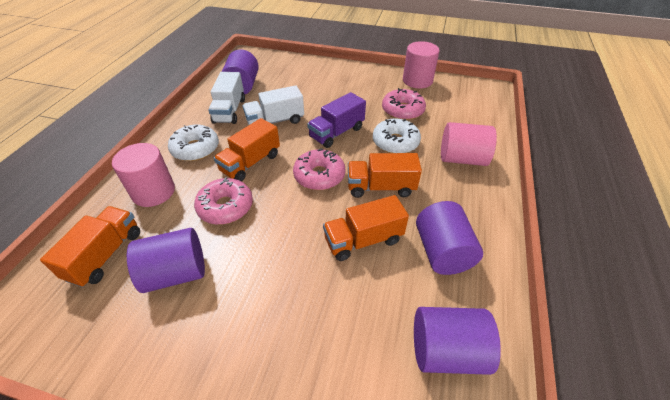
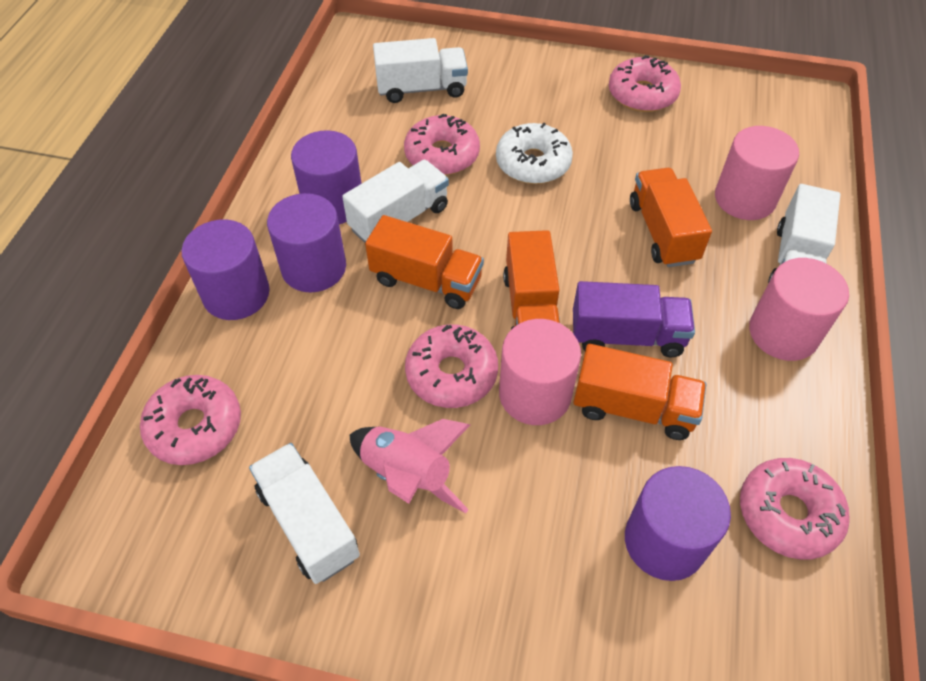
pink donut: [194,177,253,225] [293,148,345,190] [382,88,426,120] = 3 -> [140,375,241,465] [404,114,480,175] [405,325,498,408] [609,55,681,112] [740,458,850,560] = 5
pink rocket: none = 0 -> [350,419,470,513] = 1
white donut: [168,125,219,161] [373,118,421,153] = 2 -> [496,123,573,184] = 1
white truck: [208,72,245,124] [242,85,304,125] = 2 -> [249,443,360,584] [342,160,449,243] [373,38,468,103] [768,184,841,282] = 4

